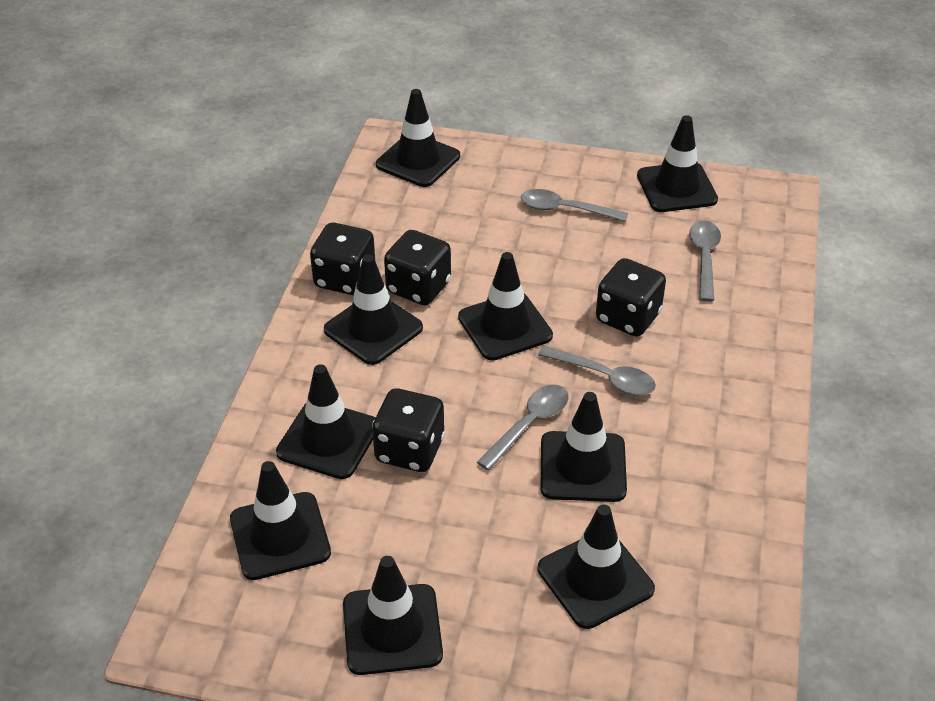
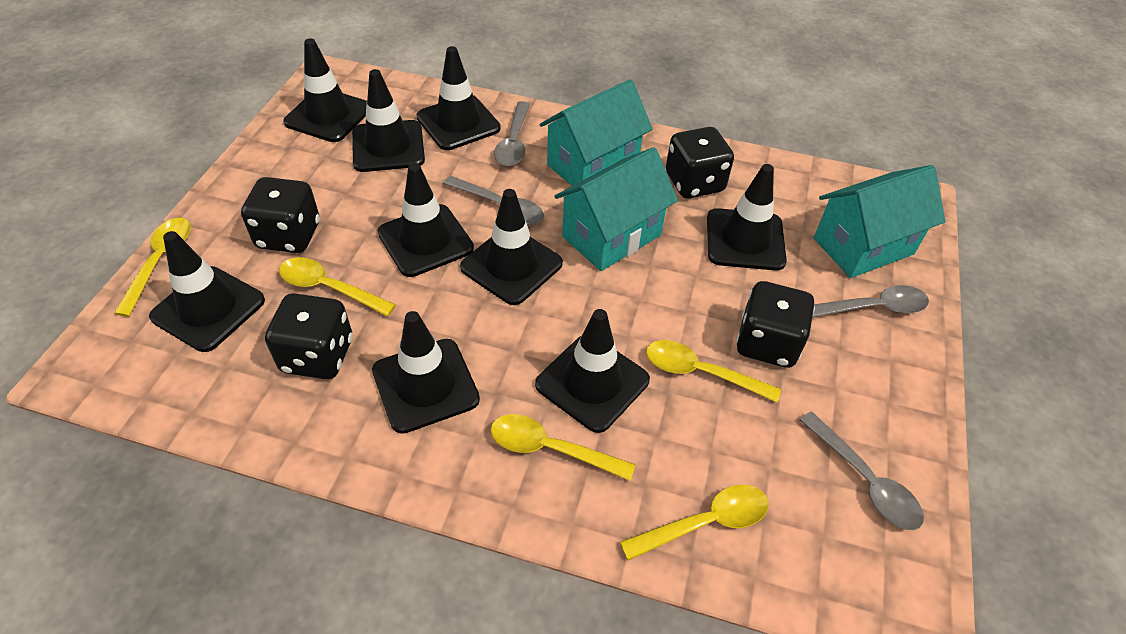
turquoise house: none = 0 -> [539,79,653,186] [554,147,678,271] [814,165,945,278] = 3
yellow spoon: none = 0 -> [114,218,191,317] [279,257,396,316] [490,414,635,481] [620,485,769,560] [646,340,781,403] = 5

